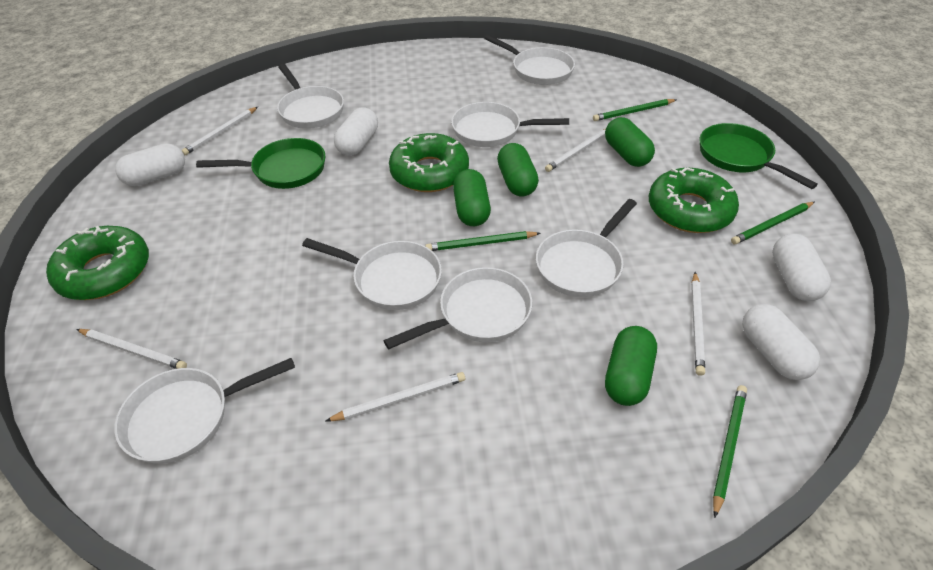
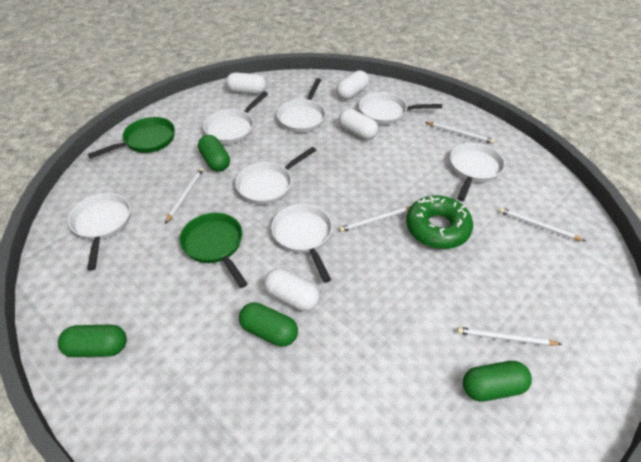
green donut: [46,226,149,300] [389,133,469,192] [649,168,739,233] = 3 -> [406,196,473,249] = 1
green pencil: [425,231,540,251] [593,99,676,121] [713,385,747,518] [731,202,814,244] = 4 -> none = 0

